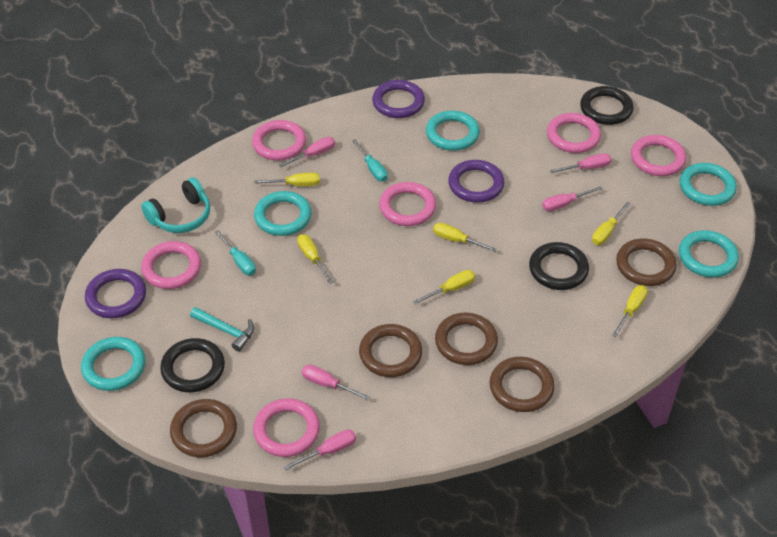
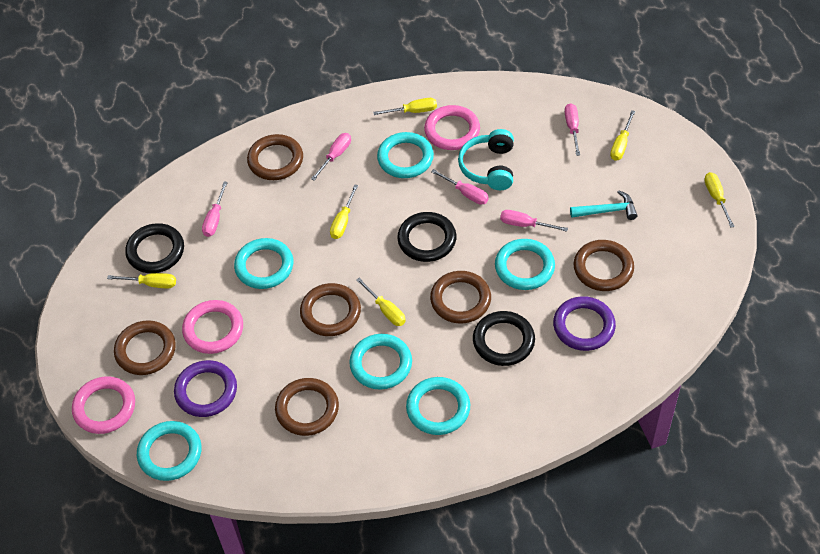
brown ring: [170,399,237,458] [359,324,422,377] [435,313,498,365] [490,357,555,412] [616,238,677,286] = 5 -> [114,320,176,375] [247,134,303,180] [275,378,339,436] [300,283,361,336] [430,271,491,324] [574,240,634,291] = 6
pink ring: [141,241,201,289] [252,120,306,161] [253,399,320,457] [379,182,436,226] [547,113,601,153] [631,135,687,176] = 6 -> [72,376,135,434] [182,300,243,354] [424,105,480,150] = 3
purple ring: [85,269,146,318] [372,80,425,118] [448,160,504,203] = 3 -> [174,360,237,417] [553,296,616,351] = 2
turquoise ring: [81,337,146,391] [254,191,312,236] [426,111,480,151] [679,230,739,278] [680,163,737,206] = 5 -> [137,421,202,481] [234,238,293,289] [349,334,412,390] [377,132,434,178] [406,377,470,435] [495,239,555,290] = 6
turquoise screwdriver: [215,230,256,276] [352,139,388,182] = 2 -> none = 0

